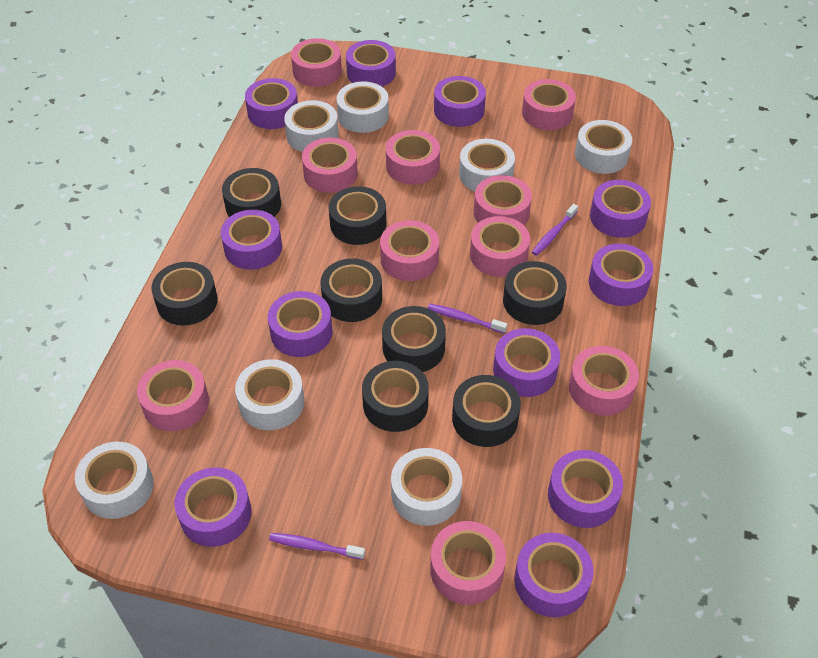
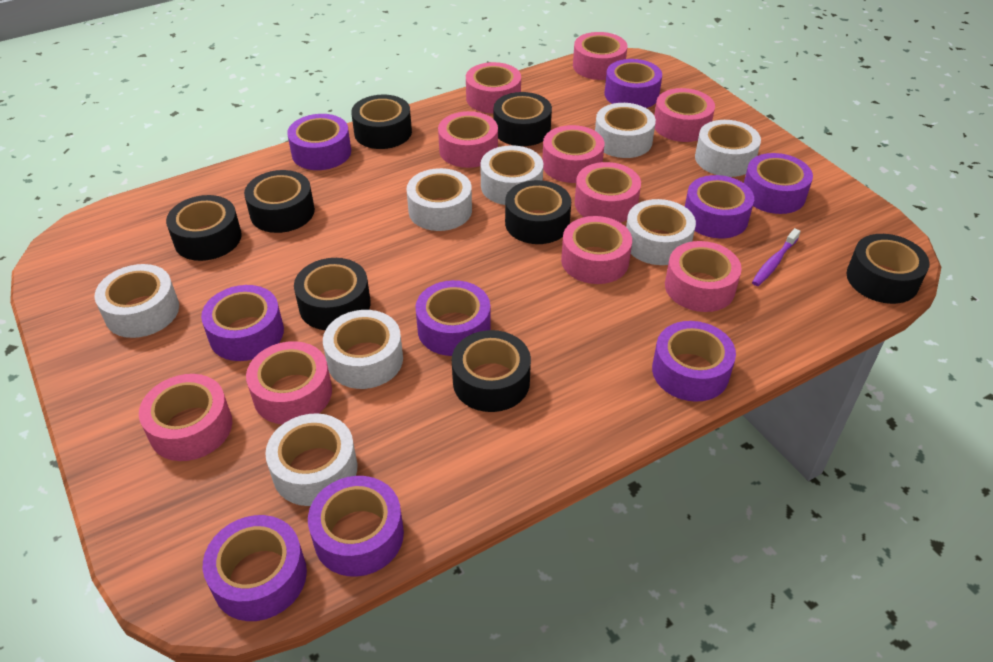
purple tape: [175,467,251,547] [221,209,282,270] [245,78,298,129] [268,291,333,357] [346,40,396,87] [434,76,486,127] [493,328,560,397] [514,533,594,617] [548,450,623,528] [589,244,653,306] [590,180,651,238] = 11 -> [201,285,284,361] [203,515,307,621] [287,114,351,170] [308,476,404,577] [415,280,491,356] [605,59,662,108] [652,321,736,402] [685,175,754,238] [744,153,813,214] = 9
purple toothbrush: [269,533,365,560] [428,304,507,334] [532,204,578,256] = 3 -> [752,228,801,286] = 1
white tape: [75,442,154,519] [235,359,305,430] [284,100,339,152] [337,81,389,133] [391,448,462,526] [459,139,515,192] [575,120,632,174] = 7 -> [95,264,179,338] [265,413,358,506] [323,310,403,389] [407,168,472,231] [480,145,543,205] [595,103,656,158] [626,199,696,265] [695,120,761,177] = 8

